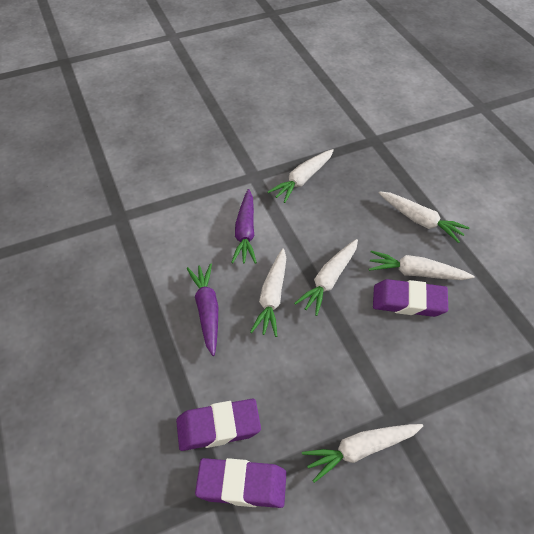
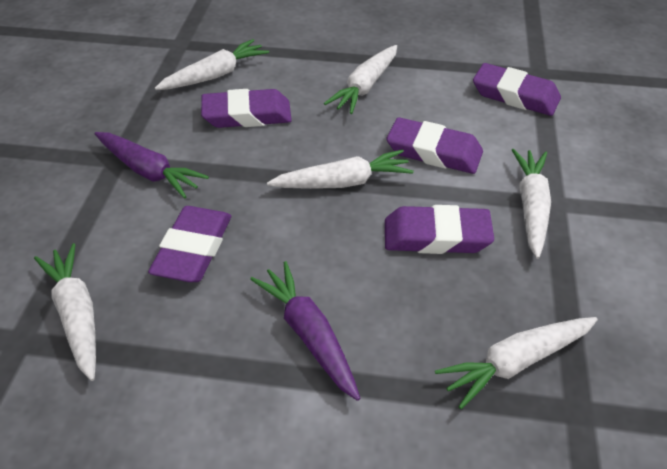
purple eraser: [176,399,261,451] [195,458,286,508] [373,279,448,317] = 3 -> [148,206,231,282] [201,89,292,128] [385,205,494,254] [387,117,483,174] [473,63,561,116] = 5

